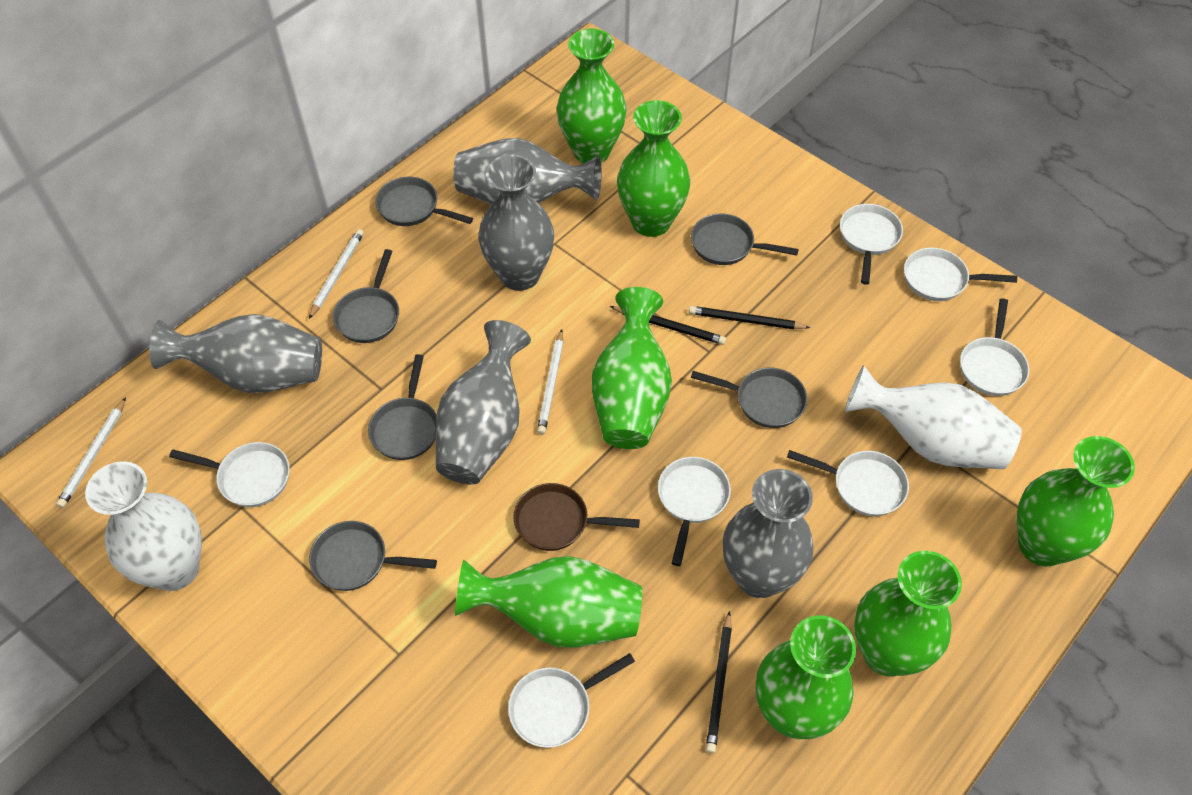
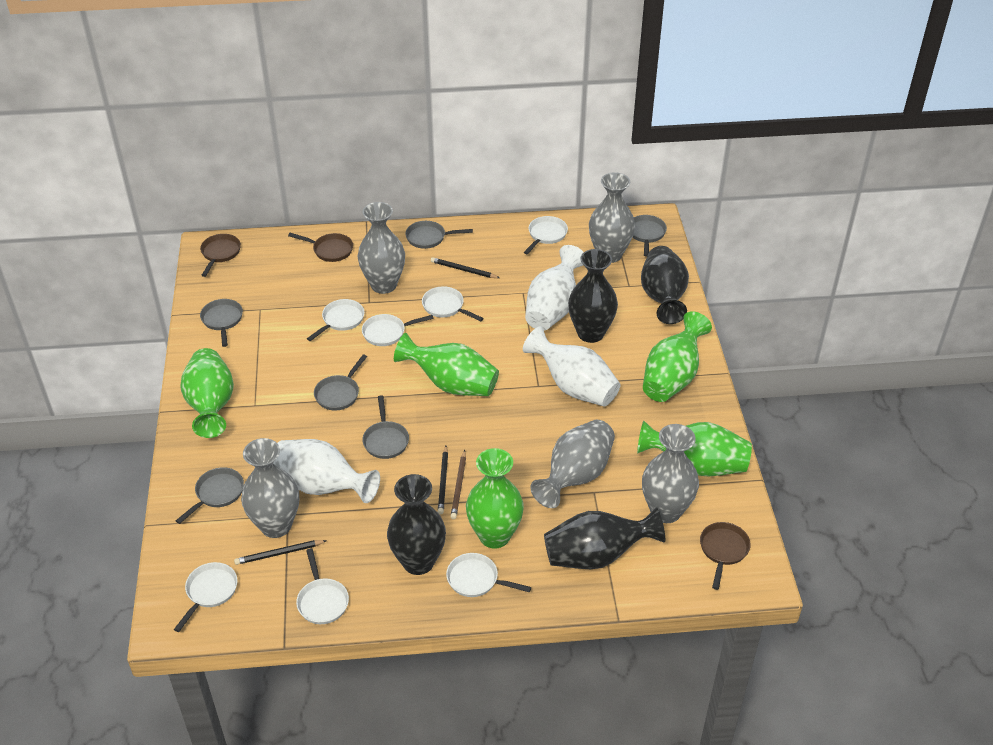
black vase: none = 0 -> [387,474,446,575] [544,507,665,569] [568,249,618,343] [641,246,689,324] = 4
brown pan: [513,483,640,551] = 1 -> [200,234,241,277] [288,233,353,262] [700,522,751,590] = 3
brown pencil: none = 0 -> [450,450,466,519] = 1
green vase: [455,556,642,648] [556,28,627,163] [592,287,672,449] [617,100,690,237] [756,615,856,739] [854,551,962,676] [1017,436,1135,567] = 7 -> [180,348,234,438] [394,333,499,396] [466,448,524,548] [637,421,752,476] [643,311,712,402] = 5
white pencil: [56,397,126,508] [309,229,364,319] [537,329,563,435] = 3 -> none = 0
white vase: [85,461,202,591] [845,365,1022,469] = 2 -> [273,439,380,503] [523,326,620,406] [525,245,584,331] = 3

